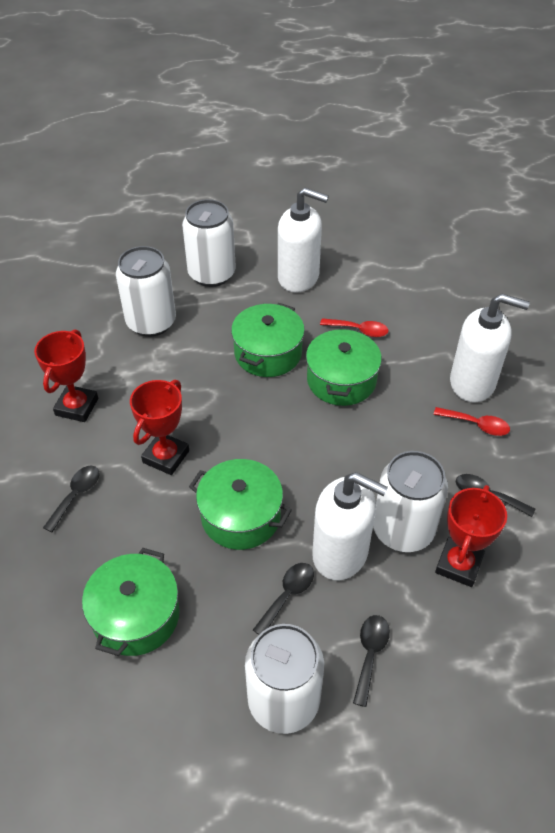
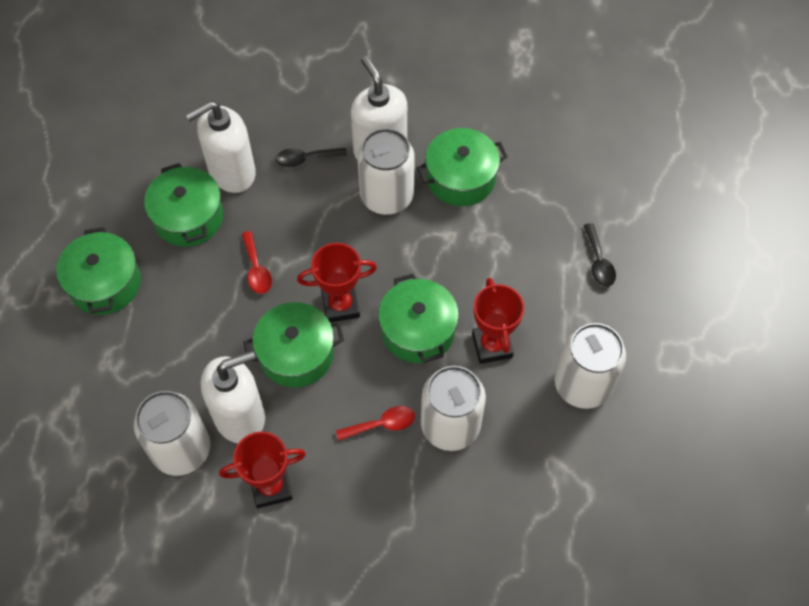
black spoon: [43,466,99,532] [253,563,314,635] [353,615,390,707] [456,474,535,517] = 4 -> [276,148,347,167] [583,223,616,287] = 2
green pot: [82,548,180,656] [189,459,292,550] [231,303,305,377] [306,327,382,406] = 4 -> [57,227,141,315] [144,163,223,247] [244,302,344,388] [378,274,459,363] [417,128,508,206] = 5

